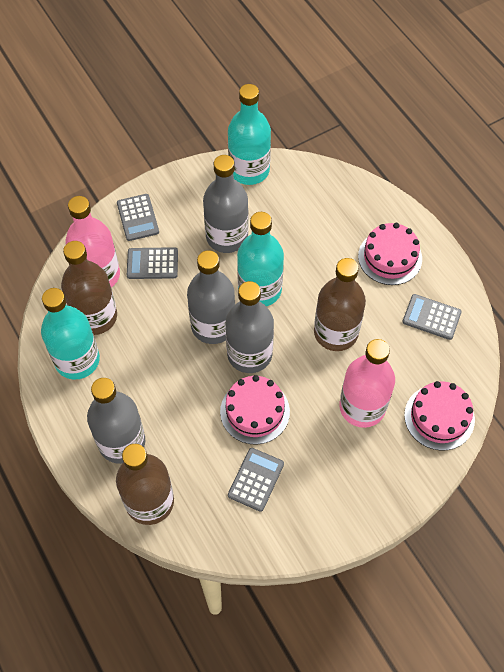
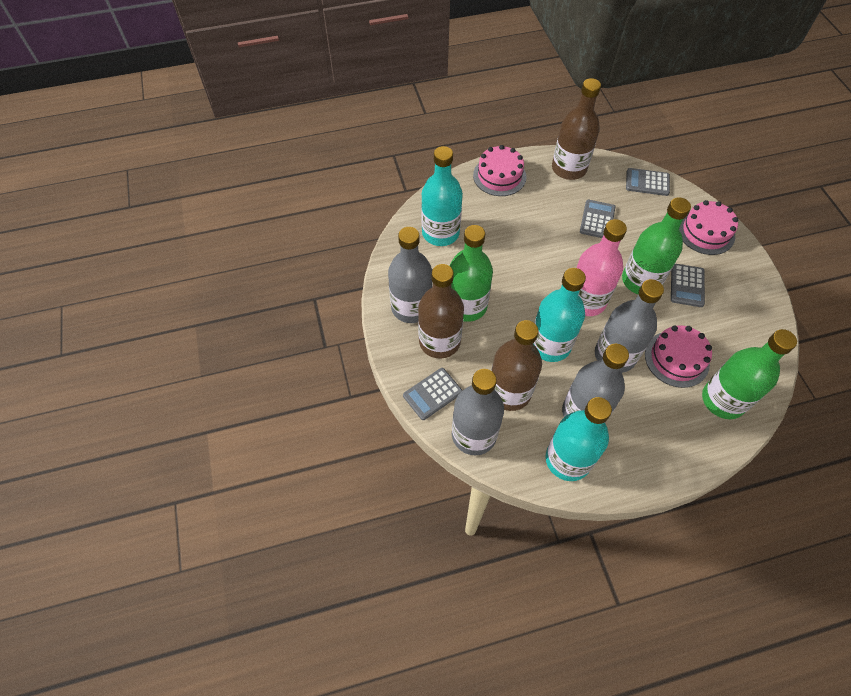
green bottle: none = 0 -> [450,225,493,322] [622,197,691,294] [702,329,797,419] = 3
pink bottle: [66,196,120,288] [339,339,395,428] = 2 -> [576,219,627,316] = 1

